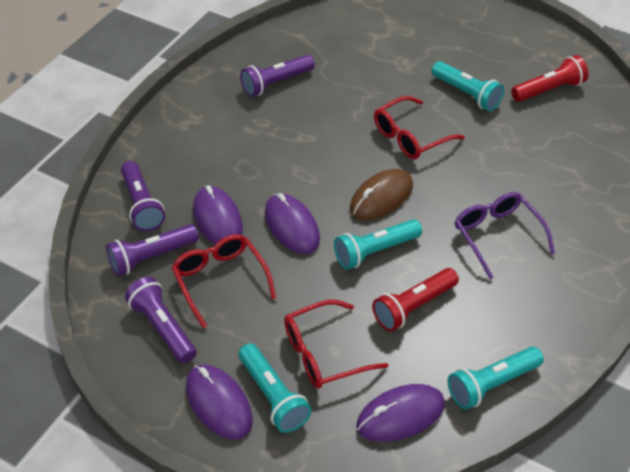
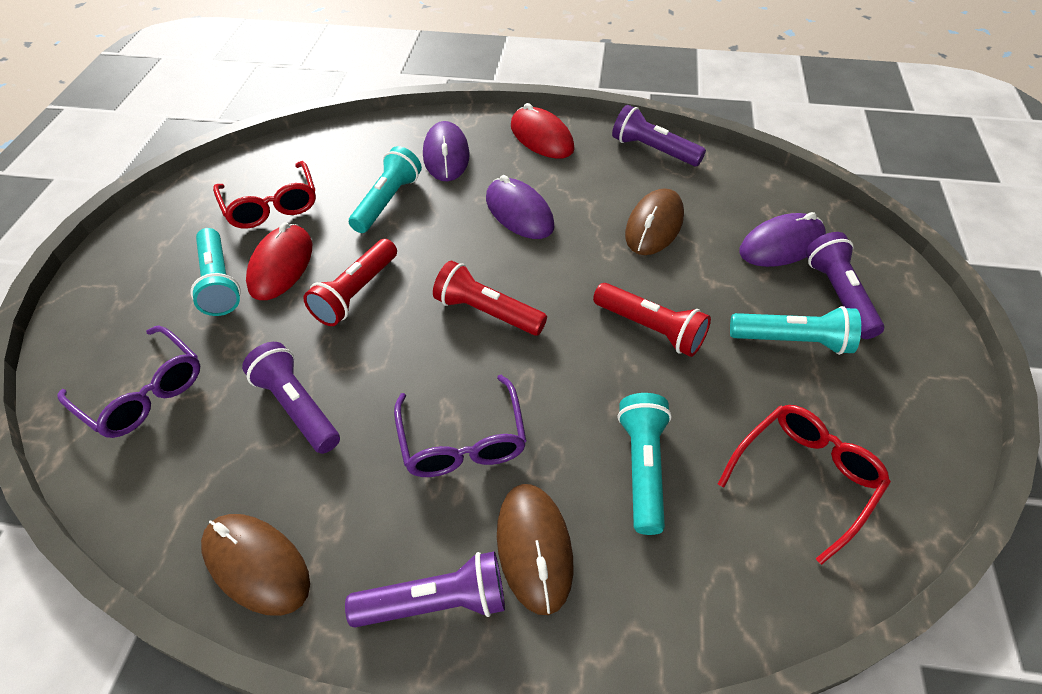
brown mouse: [350,169,413,220] = 1 -> [201,514,310,616] [497,484,573,615] [625,188,684,255] = 3
purple glasses: [455,192,555,279] = 1 -> [57,325,200,438] [394,375,527,477] = 2
purple mouse: [186,365,253,439] [193,186,243,244] [265,193,320,254] [356,384,445,442] = 4 -> [423,121,470,181] [486,175,555,239] [739,212,826,267] = 3
red flashlight: [372,268,459,331] [511,55,588,102] = 2 -> [303,239,397,326] [433,261,547,336] [593,283,711,357] = 3
red glasses: [172,234,276,328] [284,300,388,389] [374,96,465,159] = 3 -> [213,161,316,229] [718,405,891,565] = 2
red mouse: none = 0 -> [246,223,312,300] [511,103,575,159] = 2

